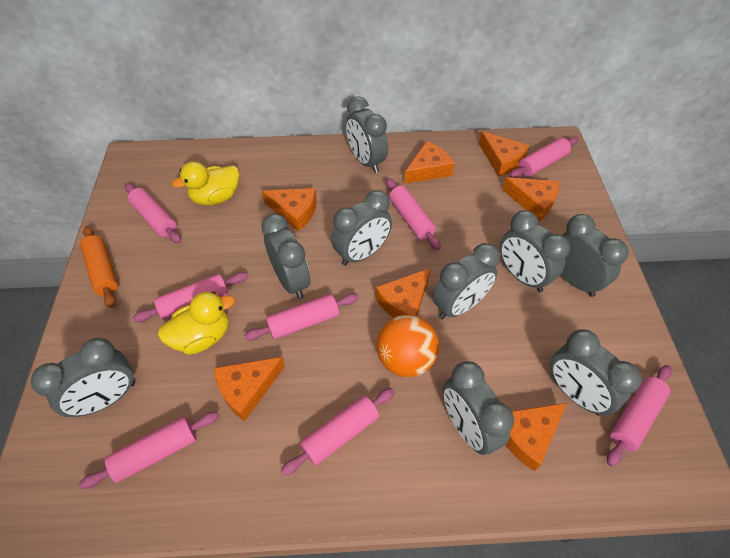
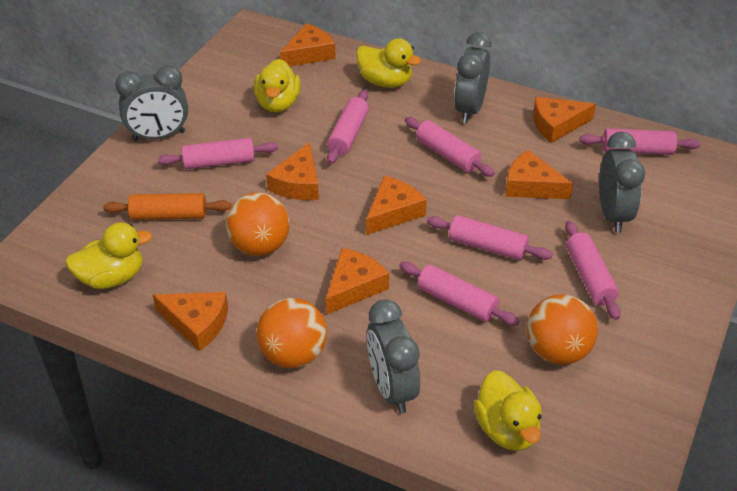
grey clock: [31,338,135,417] [261,214,310,299] [331,190,392,266] [346,96,388,173] [432,243,500,320] [443,361,514,455] [500,210,570,292] [550,329,642,416] [561,214,629,297] = 9 -> [115,65,188,141] [367,299,420,413] [454,32,492,123] [599,132,645,233] = 4
orange ball: [377,315,439,377] = 1 -> [226,192,290,256] [257,298,327,368] [527,294,598,365] = 3
pink rolling pin: [79,412,219,489] [125,183,181,243] [132,272,248,322] [244,293,359,341] [281,388,395,475] [386,178,441,250] [509,137,579,178] [607,365,672,467] = 8 -> [157,138,278,170] [327,90,369,164] [399,262,519,326] [405,117,495,177] [427,215,553,260] [565,221,620,320] [580,128,700,155] = 7
yellow duck: [158,292,235,355] [172,162,239,206] = 2 -> [65,222,152,289] [254,59,301,113] [356,38,422,88] [474,370,542,451] = 4

